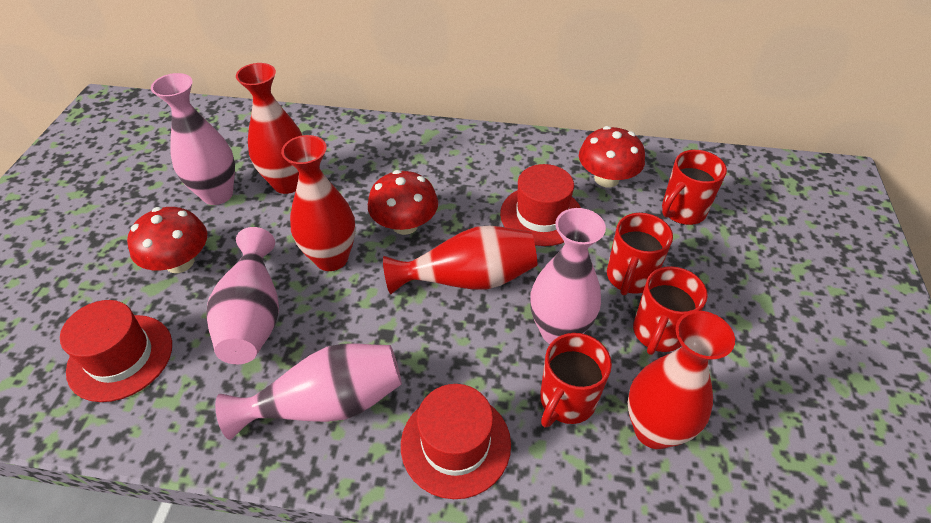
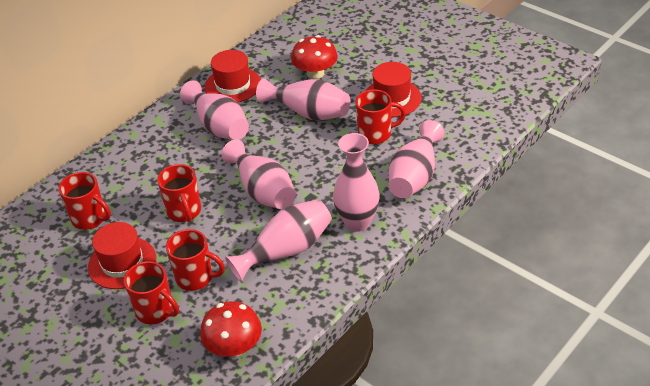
pink vase: [151,73,235,205] [206,227,279,364] [215,344,402,440] [530,208,606,344] = 4 -> [180,80,249,140] [222,140,296,209] [225,199,332,282] [256,78,350,120] [333,133,380,232] [388,120,444,198] = 6
red mug: [540,333,612,427] [607,213,673,295] [633,266,708,355] [662,150,727,225] = 4 -> [59,172,111,230] [124,261,179,324] [157,164,201,222] [166,229,225,291] [356,89,406,144] = 5
red mushroom: [127,207,207,273] [368,170,438,235] [579,126,645,188] = 3 -> [200,301,262,357] [291,35,338,79] = 2
red vase: [236,63,302,194] [281,135,356,271] [383,226,537,294] [628,311,735,449] = 4 -> none = 0

